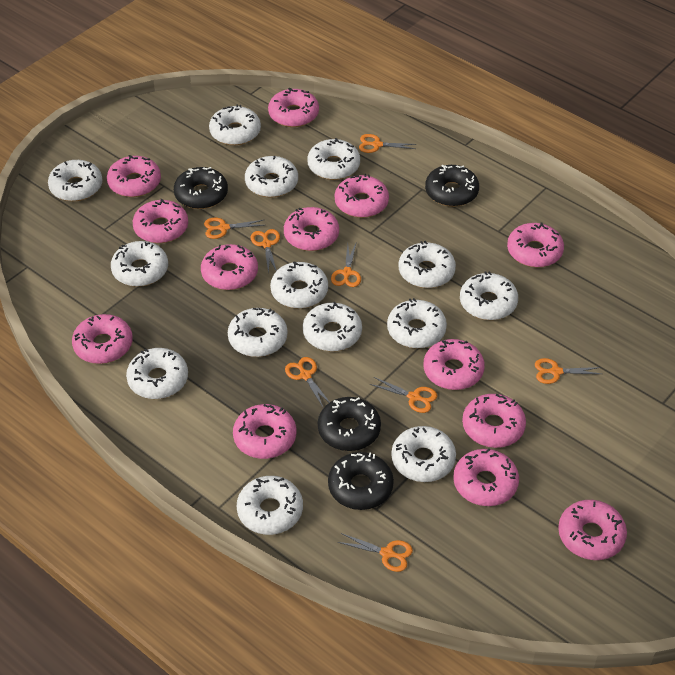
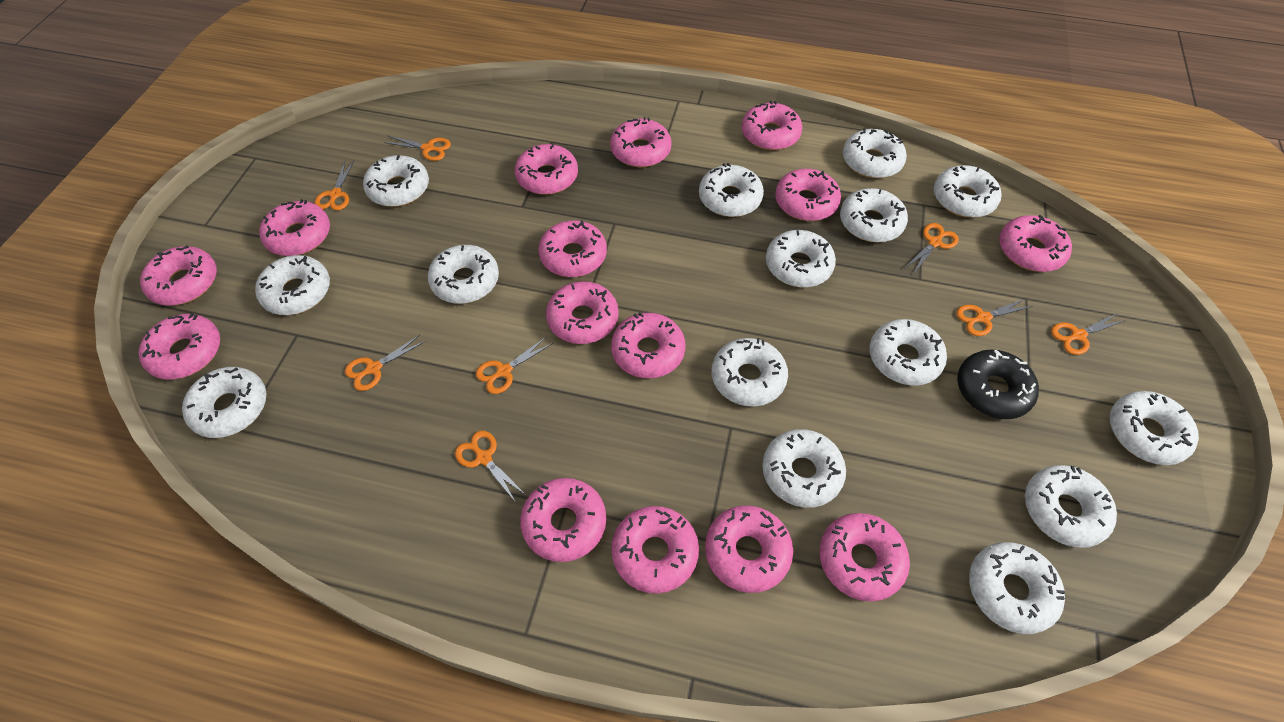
black donut: [174,167,228,209] [318,397,381,451] [328,452,394,510] [425,165,479,207] = 4 -> [957,349,1039,419] = 1
pink donut: [72,314,133,364] [107,155,161,197] [133,199,188,243] [201,244,258,290] [233,404,296,459] [268,88,319,127] [284,207,339,251] [335,174,389,218] [423,339,485,390] [453,448,519,506] [462,394,526,448] [507,222,564,267] [558,500,627,560] = 13 -> [139,313,220,380] [140,245,217,306] [259,199,330,256] [515,144,578,195] [520,478,606,562] [538,220,607,277] [546,281,619,344] [610,117,672,167] [611,312,686,378] [611,506,699,594] [705,506,793,593] [742,101,803,150] [775,169,841,221] [819,513,910,602] [999,215,1072,272] = 15
white donut: [48,160,103,201] [111,241,168,287] [126,348,188,399] [209,104,261,145] [228,308,288,357] [237,476,303,535] [245,156,298,197] [270,261,328,309] [303,302,362,352] [307,138,360,180] [387,298,447,348] [391,426,456,482] [399,241,456,288] [460,271,518,320] = 14 -> [182,367,266,438] [255,255,330,315] [363,155,429,207] [428,245,499,304] [699,163,764,217] [712,338,788,407] [762,429,846,508] [766,230,836,288] [840,188,908,243] [843,128,907,178] [870,319,947,386] [934,165,1001,218] [969,542,1065,634] [1025,465,1117,548] [1110,391,1199,465] = 15

